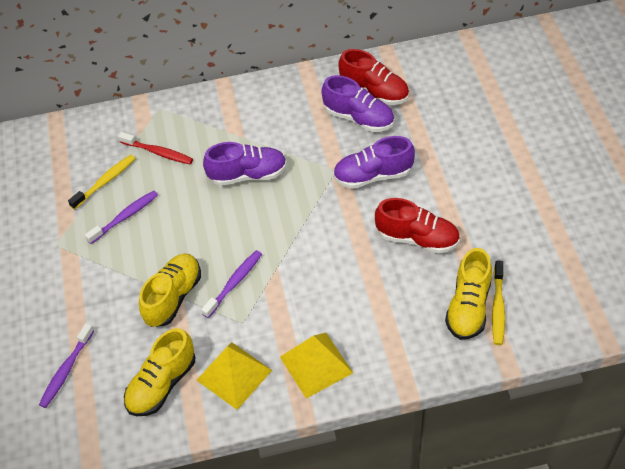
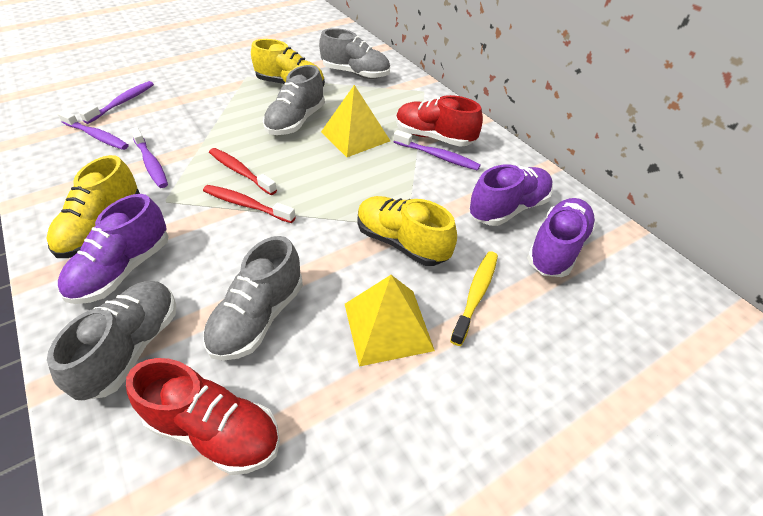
grey shoe: none = 0 -> [47,281,176,401] [203,236,303,361] [263,65,325,135] [319,28,390,79] = 4
purple toothbrush: [39,324,94,408] [85,191,158,244] [201,250,262,318] = 3 -> [58,110,129,150] [79,81,154,124] [130,127,168,188] [393,130,481,171] = 4
red toothbrush: [118,132,193,164] = 1 -> [203,185,296,223] [209,148,277,195] = 2
yellow toothbrush: [68,155,136,210] [492,261,505,345] = 2 -> [450,252,498,346] = 1

